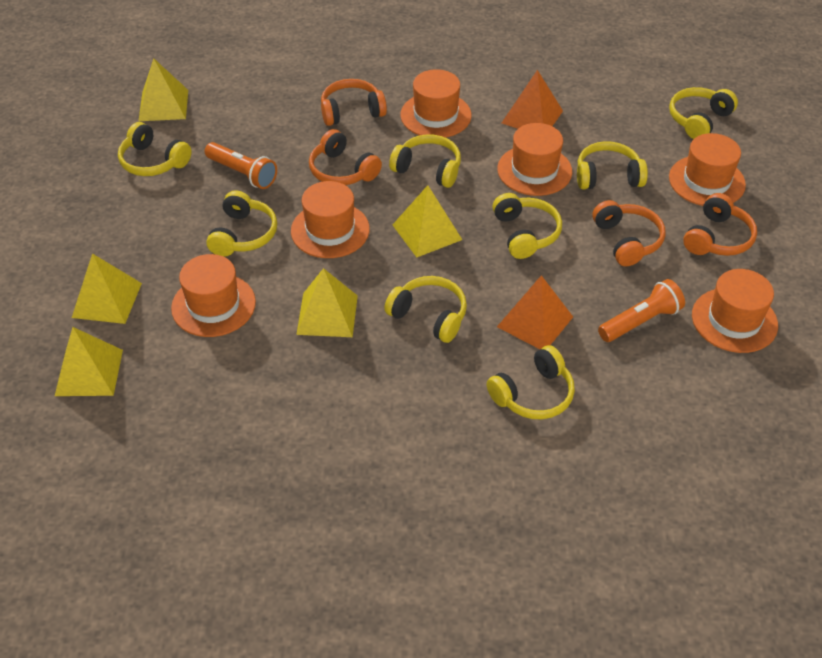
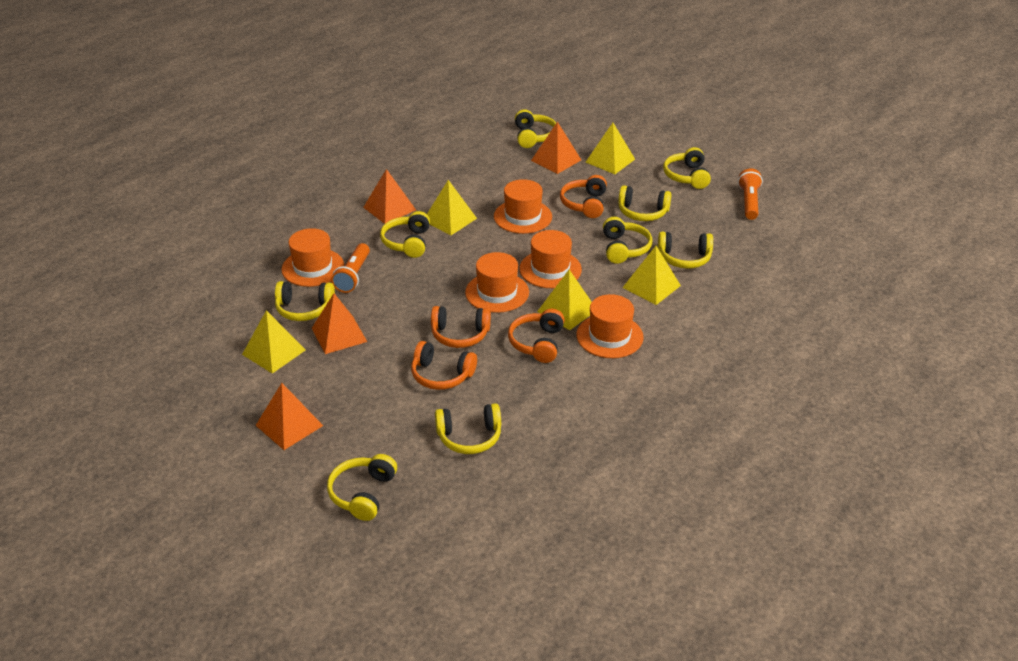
orange hat: [171,254,256,337] [291,181,370,258] [400,69,472,138] [497,123,572,196] [669,133,746,206] [692,269,778,353] = 6 -> [281,228,344,287] [465,252,529,313] [494,179,552,234] [519,230,582,288] [576,294,644,358] = 5
orange pyramid: [497,275,573,349] [502,70,563,129] = 2 -> [255,383,323,450] [312,293,367,354] [363,169,416,224] [531,122,581,174] = 4
yellow headphones: [118,122,192,176] [206,191,277,257] [384,276,467,343] [389,134,461,188] [487,345,575,419] [492,193,562,259] [577,141,648,190] [669,87,738,139] = 8 -> [275,281,335,321] [327,454,397,521] [380,211,430,258] [435,403,501,454] [515,109,556,148] [603,217,652,264] [618,185,672,221] [658,232,713,269] [663,147,711,189] = 9

